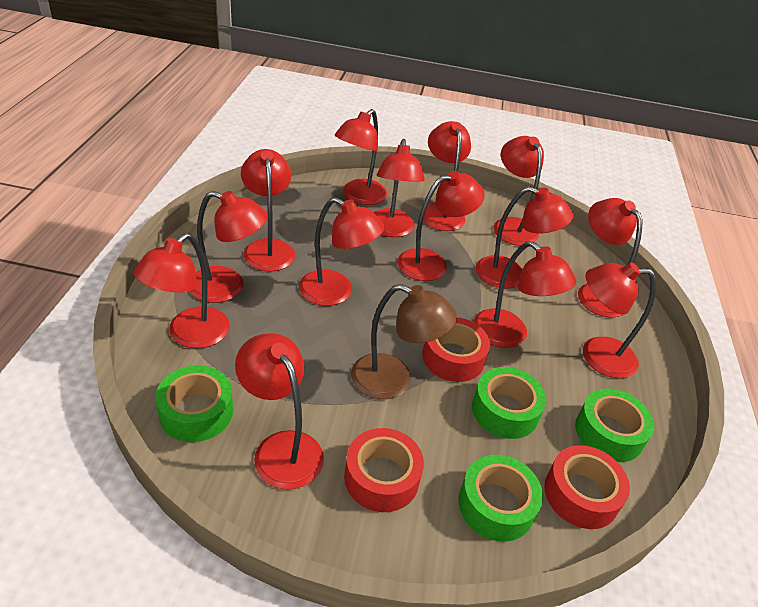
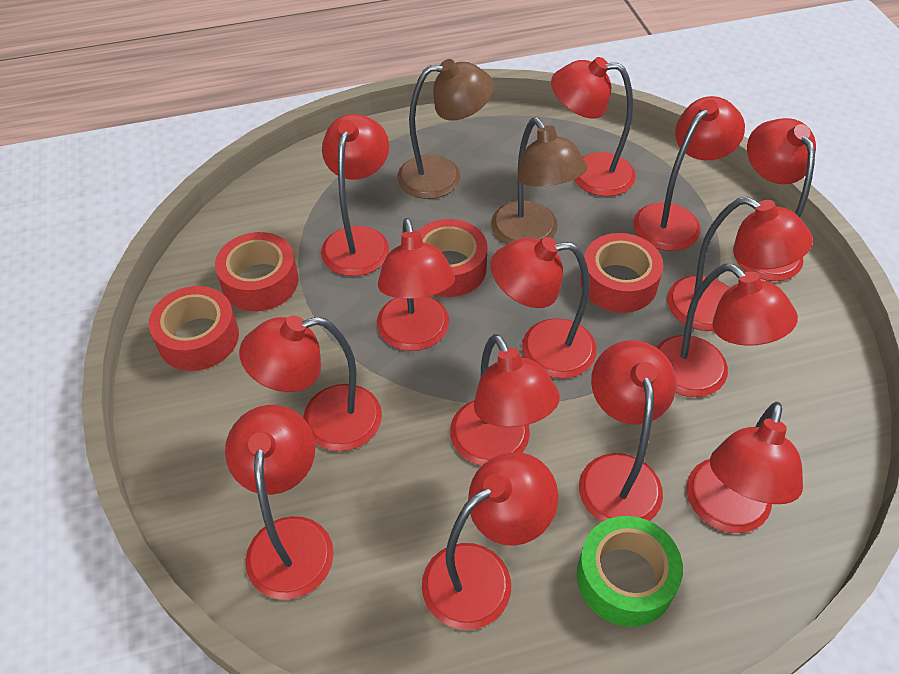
brown lamp: [351,284,457,399] = 1 -> [397,59,494,199] [491,117,587,245] = 2
green tape: [155,365,233,442] [459,455,543,542] [472,367,546,439] [575,389,654,462] = 4 -> [577,516,683,627] = 1
red tape: [344,428,424,512] [422,317,490,382] [544,445,630,529] = 3 -> [149,286,239,371] [215,232,299,311] [418,219,488,297] [581,233,663,313] = 4

